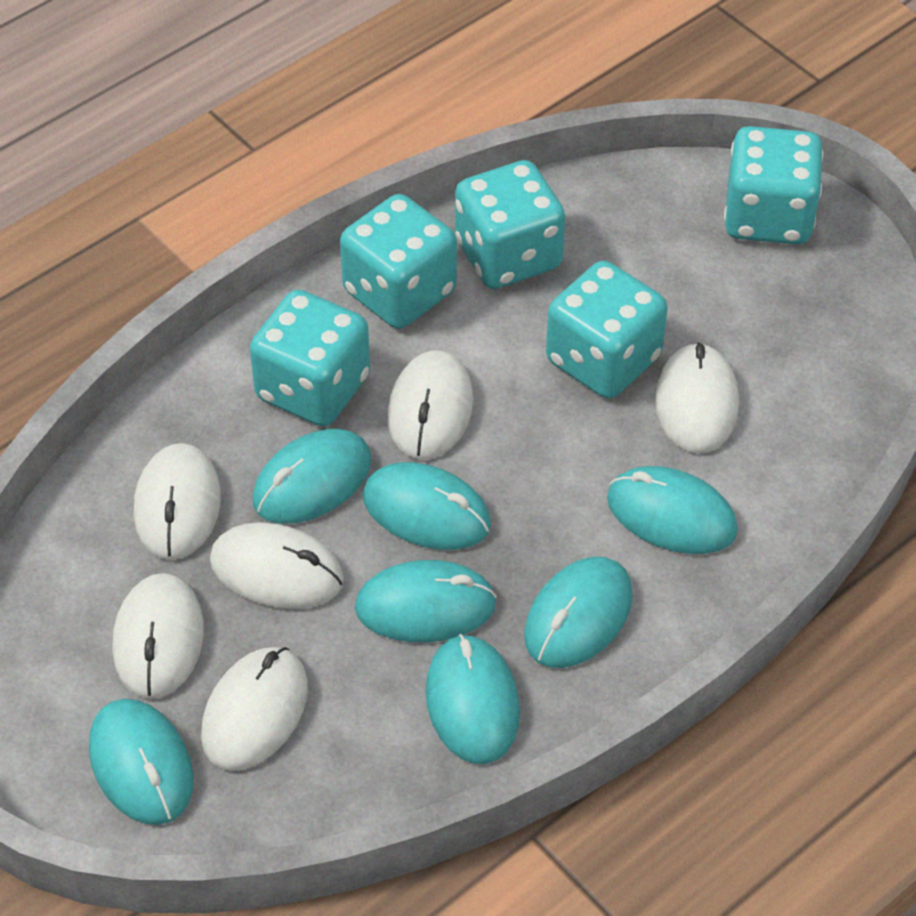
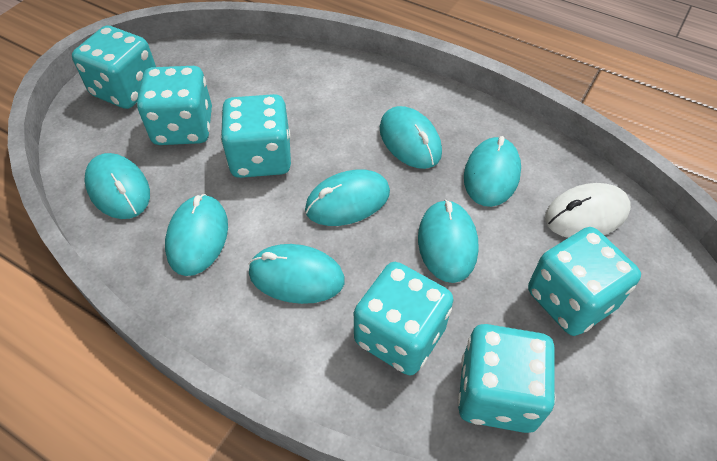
turquoise dice: [250,289,370,426] [340,194,457,329] [455,160,565,289] [546,261,668,399] [724,126,823,245] = 5 -> [72,26,156,109] [137,66,212,145] [221,94,291,178] [354,262,453,375] [458,324,556,433] [528,227,641,336] = 6
white mouse: [112,573,204,699] [134,443,221,560] [201,647,308,771] [210,522,344,609] [388,350,473,459] [655,342,739,453] = 6 -> [545,183,631,238] = 1

